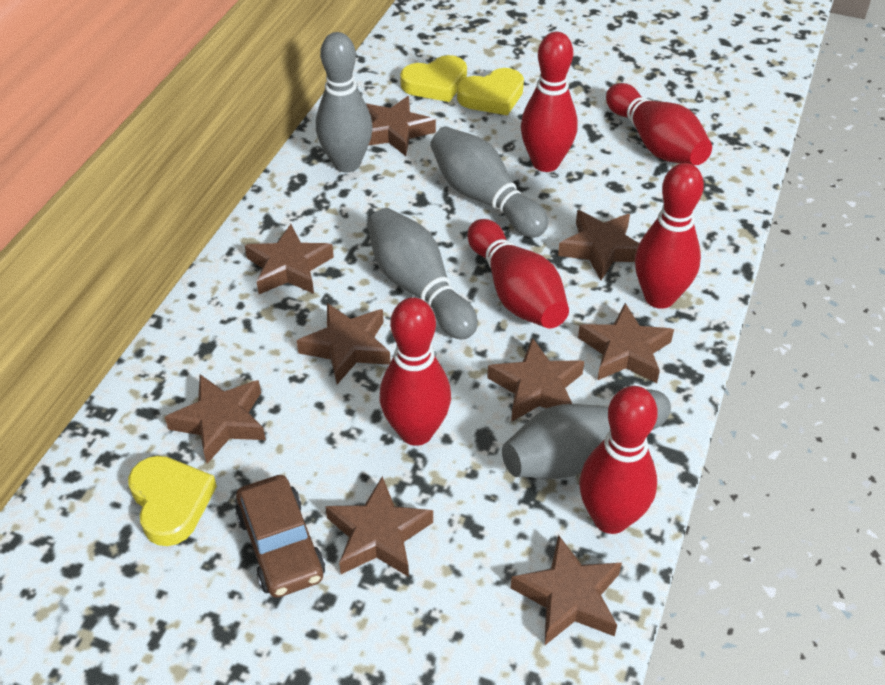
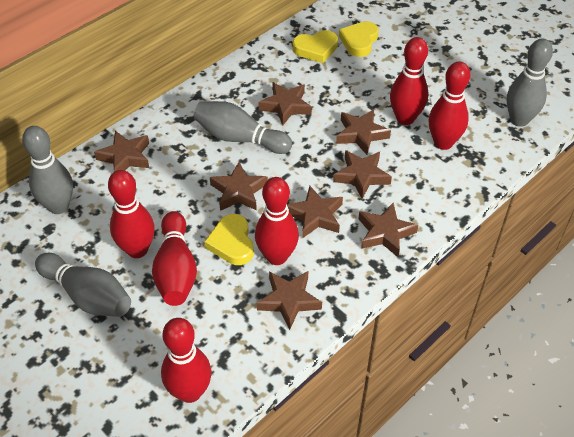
brown car: [235,475,325,598] = 1 -> none = 0
brown star: [165,374,266,464] [245,224,334,294] [297,303,391,384] [325,476,433,577] [366,96,436,156] [487,337,584,422] [511,535,622,645] [558,210,639,280] [578,303,674,383] = 9 -> [94,131,149,172] [210,162,268,211] [257,271,322,330] [258,82,312,125] [287,186,343,238] [333,150,392,198] [336,109,391,155] [358,203,418,257] = 8

